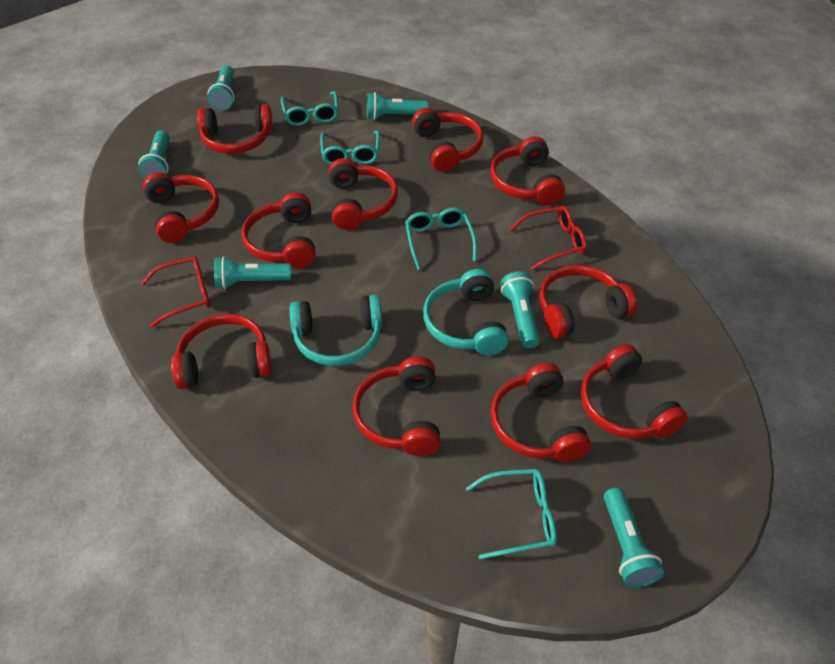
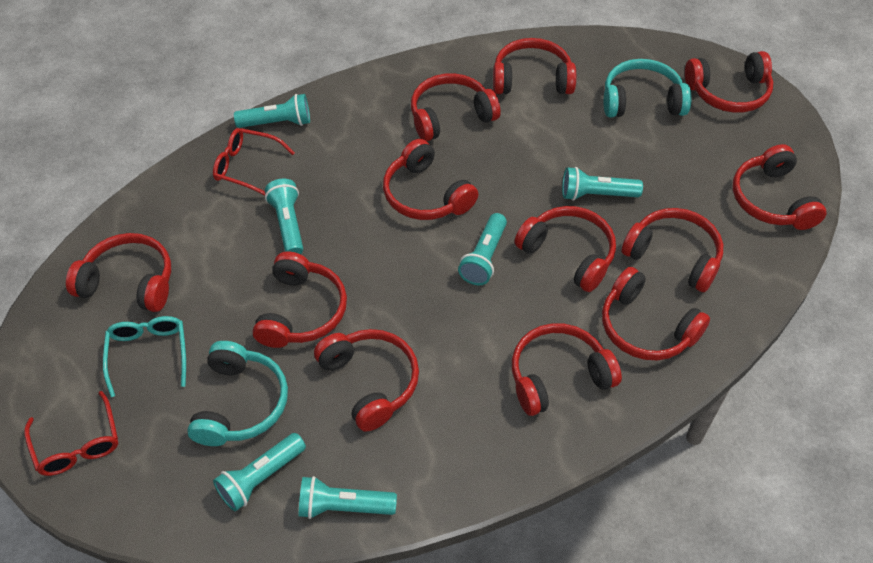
red headphones: [143,172,219,243] [171,314,272,389] [197,104,273,154] [242,192,316,268] [328,158,398,230] [352,357,441,456] [412,108,483,172] [490,136,565,205] [490,363,591,462] [539,265,637,339] [581,344,688,439] = 11 -> [66,233,171,312] [253,251,347,348] [314,329,419,432] [383,139,478,220] [411,73,501,141] [493,38,576,94] [512,323,622,416] [515,206,616,292] [602,267,710,360] [622,208,723,292] [685,51,773,113] [733,144,826,230] = 12
turquoise glasses: [281,91,339,126] [320,131,380,165] [405,208,477,270] [466,469,557,559] = 4 -> [103,316,186,397] = 1

